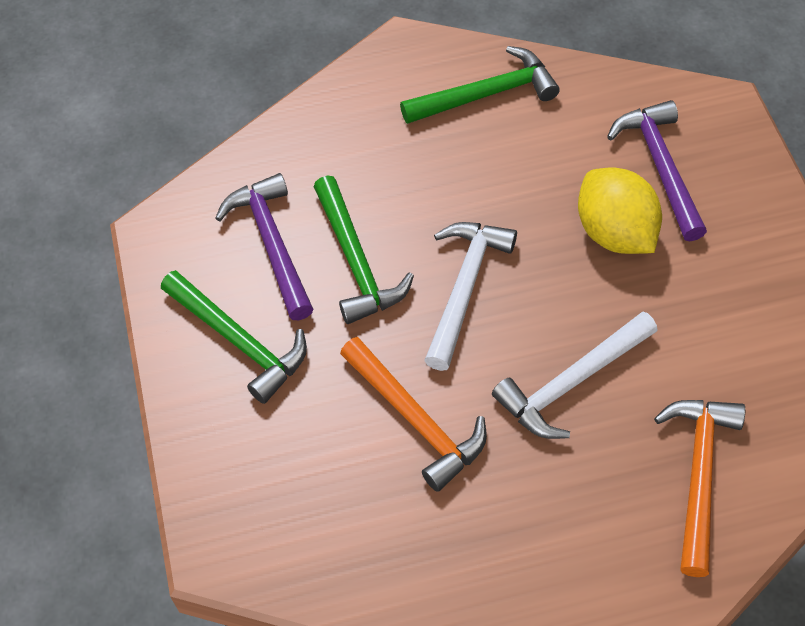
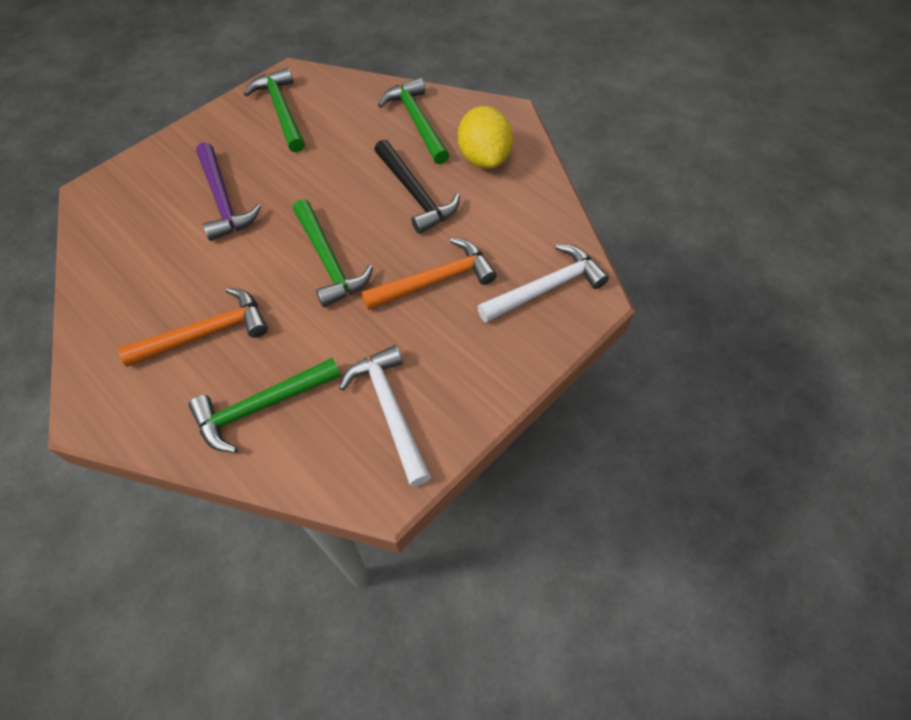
black hammer: none = 0 -> [374,139,460,234] = 1
green hammer: [161,270,307,404] [314,175,414,324] [400,46,560,124] = 3 -> [188,358,341,453] [244,67,305,152] [293,199,373,307] [378,78,449,164] = 4
purple hammer: [215,173,313,320] [607,100,707,241] = 2 -> [196,142,261,241] = 1

